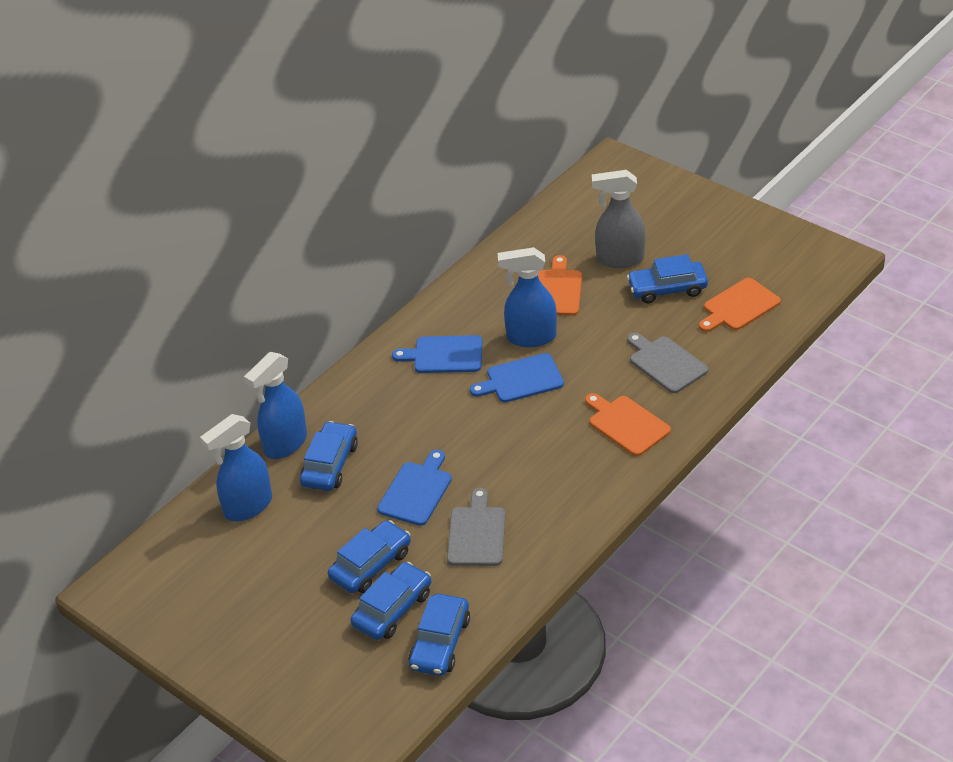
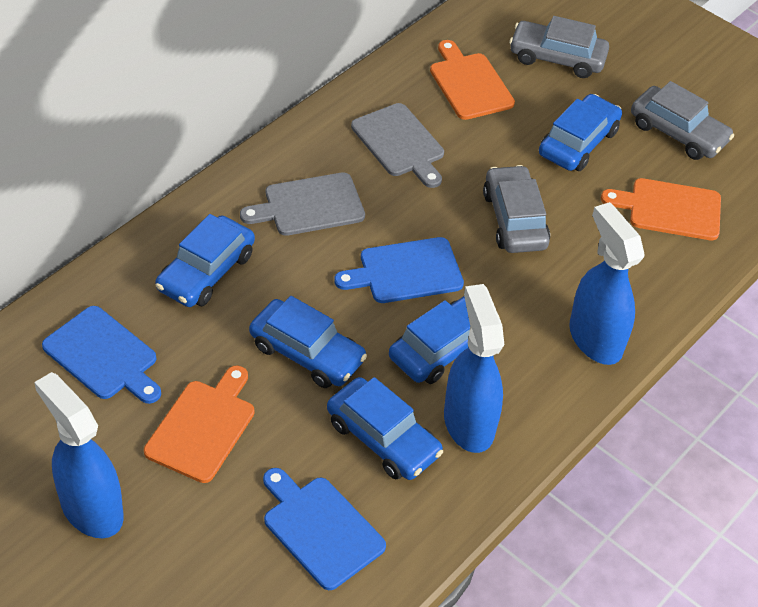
grey car: none = 0 -> [483,165,550,253] [509,16,609,78] [631,81,734,160] = 3
grey spray bottle: [592,170,646,268] = 1 -> none = 0

